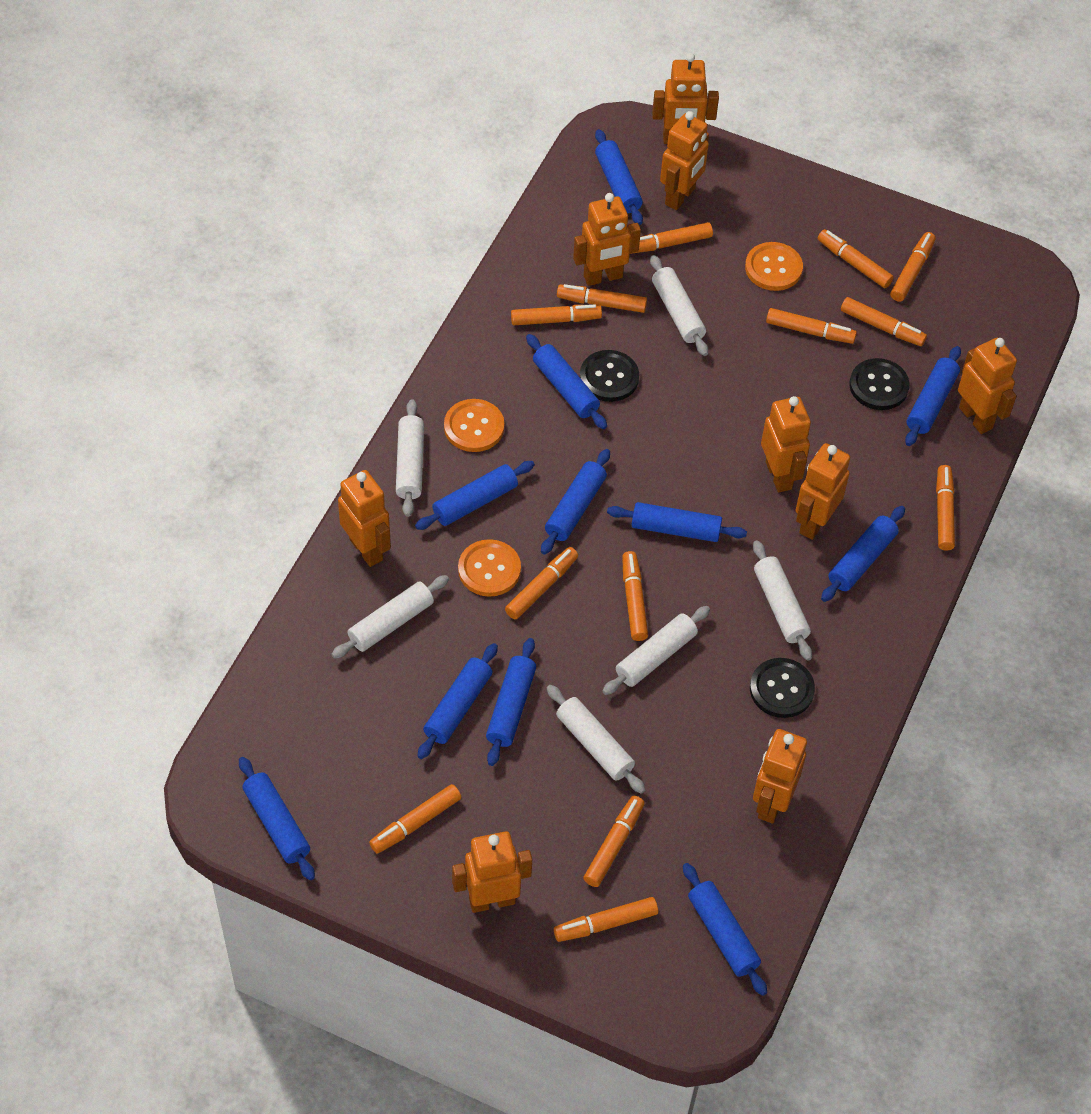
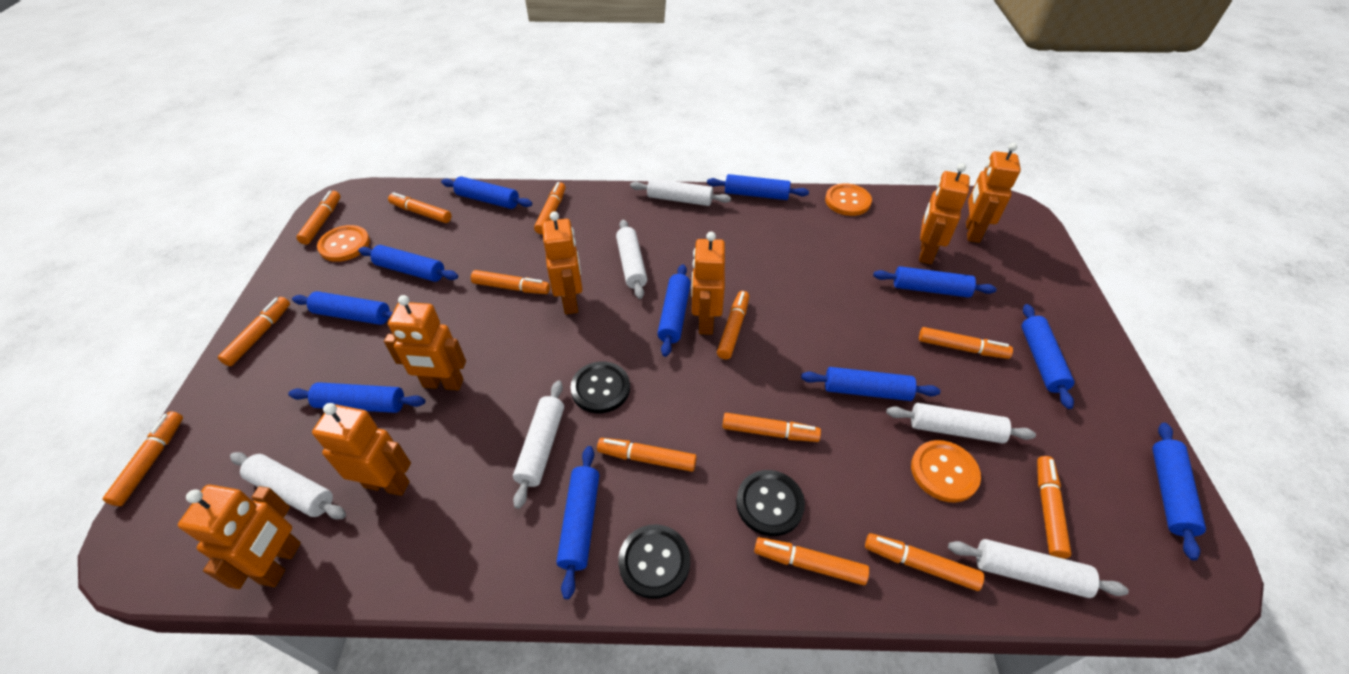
orange robot: [338,470,391,567] [452,831,532,913] [573,193,641,286] [652,53,719,144] [660,111,709,210] [753,729,807,824] [761,396,811,492] [796,443,850,540] [958,338,1017,434] = 9 -> [178,485,301,589] [312,403,411,496] [384,295,466,390] [542,211,583,314] [691,232,725,335] [919,163,970,264] [966,143,1021,243] = 7

